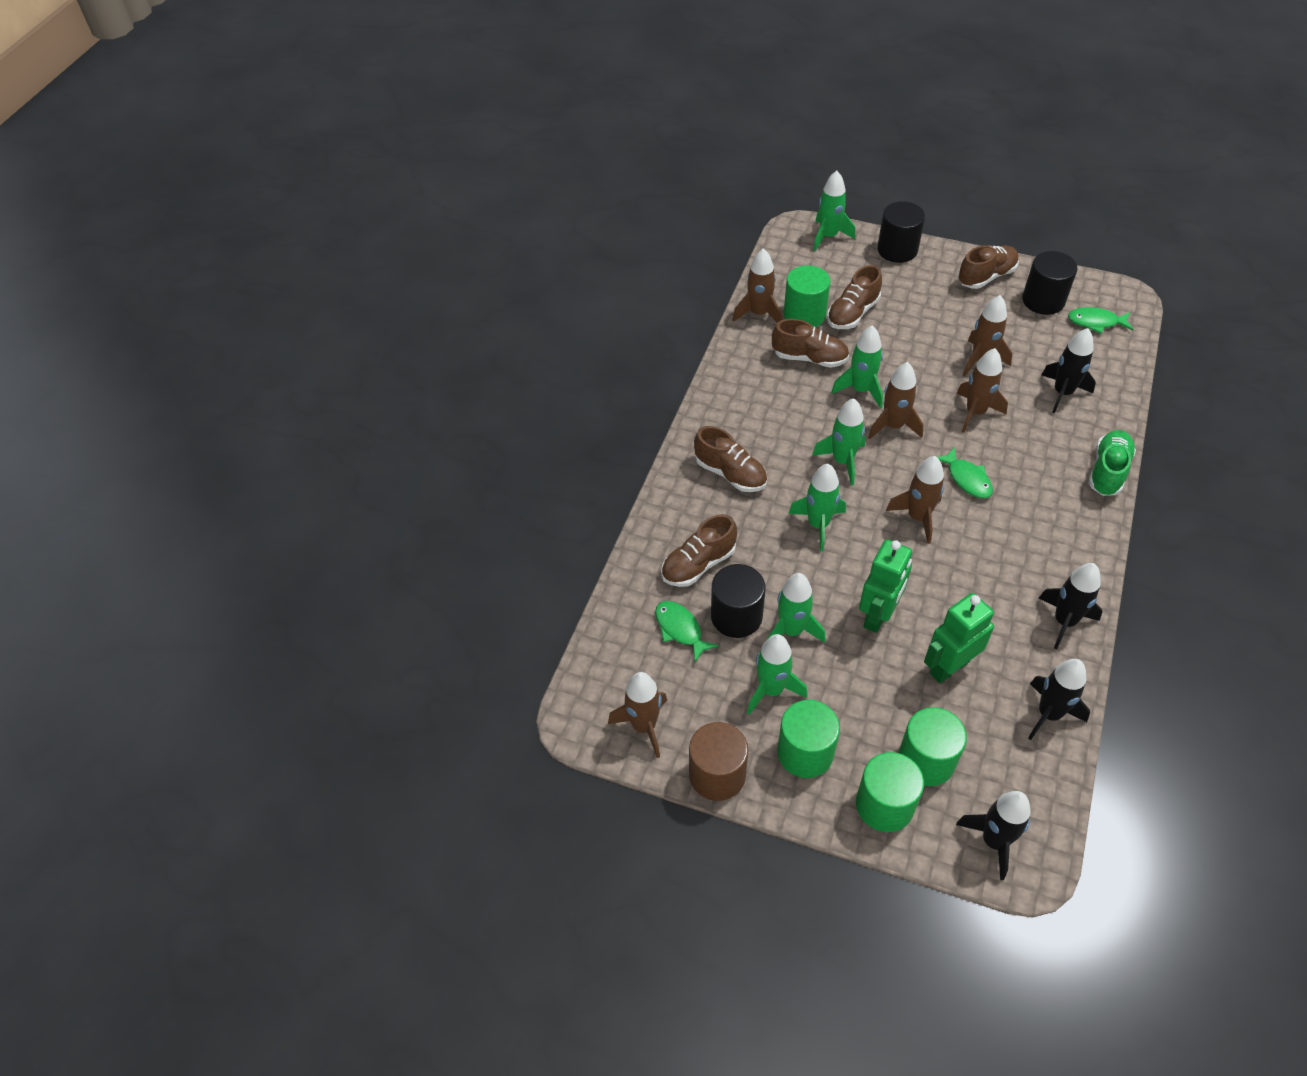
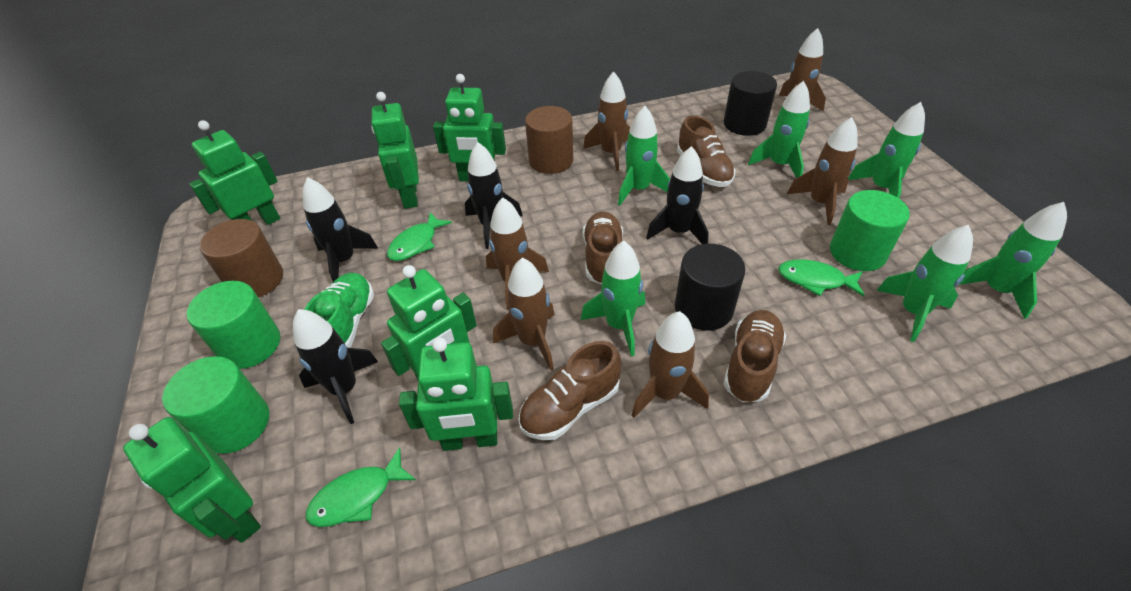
black cylinder: [711,564,765,638] [877,201,925,263] [1022,251,1077,315] = 3 -> [675,244,746,331] [724,71,777,136] = 2
brown cylinder: [689,722,748,801] = 1 -> [200,219,283,297] [525,106,573,174] = 2
brown shoe: [661,514,737,587] [694,426,767,492] [772,319,849,368] [827,265,882,329] [958,245,1019,289] = 5 -> [518,341,621,440] [583,212,623,284] [677,116,735,187] [724,310,786,402] = 4
green cylinder: [777,700,840,778] [784,265,830,327] [856,752,924,832] [898,707,967,786] = 4 -> [162,356,269,454] [186,281,280,369] [830,190,910,271] = 3
green robot: [859,539,912,633] [924,593,994,683] = 2 -> [123,417,261,543] [189,120,280,225] [372,92,419,209] [381,265,477,381] [399,337,513,451] [433,74,506,182] = 6

